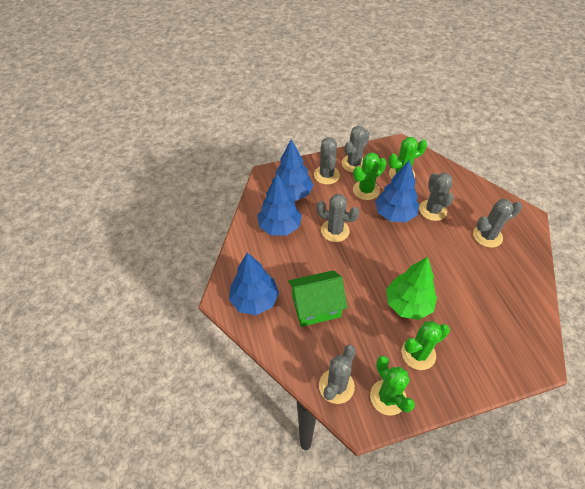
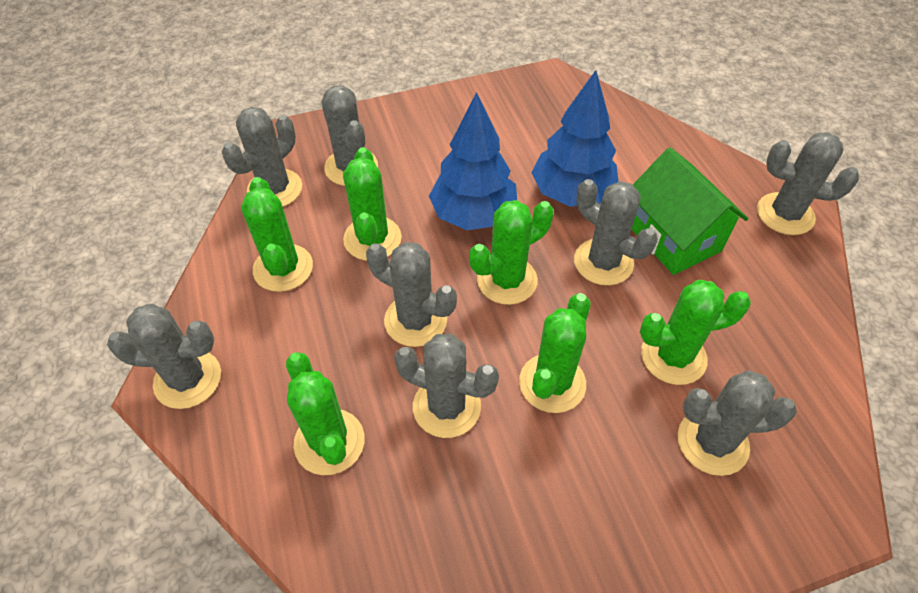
blue tree: [229,252,279,315] [258,174,302,236] [272,139,313,201] [375,160,419,222] = 4 -> [429,92,517,230] [532,70,619,207] = 2
green cactus: [353,152,386,200] [370,356,415,416] [388,137,427,179] [401,321,450,370] = 4 -> [241,177,313,292] [286,352,365,475] [343,147,401,261] [469,200,554,305] [519,293,591,413] [640,280,751,385] = 6
green tree: [386,257,437,320] = 1 -> none = 0
grey cactus: [314,137,340,184] [317,194,359,242] [319,344,356,404] [342,126,370,173] [419,173,454,221] [473,199,522,248] = 6 -> [107,304,221,409] [222,107,302,207] [321,85,378,186] [366,242,457,347] [394,334,499,438] [574,179,658,286] [678,370,797,476] [757,132,859,235] = 8

